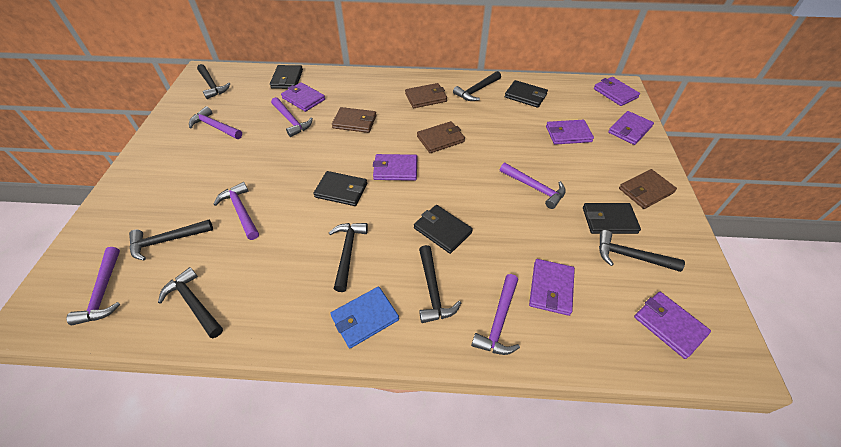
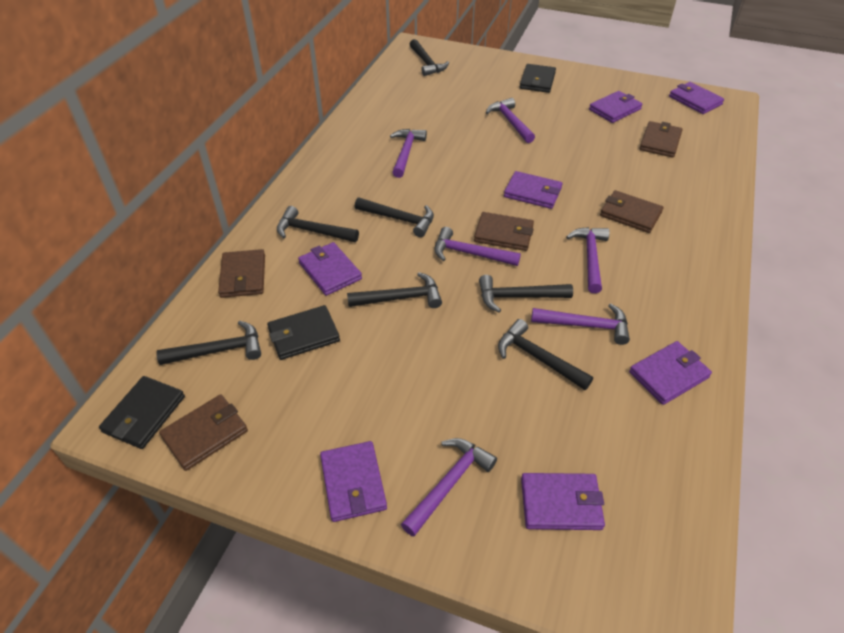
black wallet: [270,65,303,89] [313,171,367,206] [414,205,473,254] [505,80,548,108] [583,203,641,234] = 5 -> [99,376,185,449] [267,305,340,360] [520,64,556,93] = 3
blue wallet: [330,287,399,348] = 1 -> none = 0
brown wallet: [332,107,376,133] [405,83,447,108] [417,121,465,153] [619,169,677,209] = 4 -> [159,395,248,471] [218,249,265,298] [474,212,534,251] [600,190,663,233] [639,121,683,158] = 5

